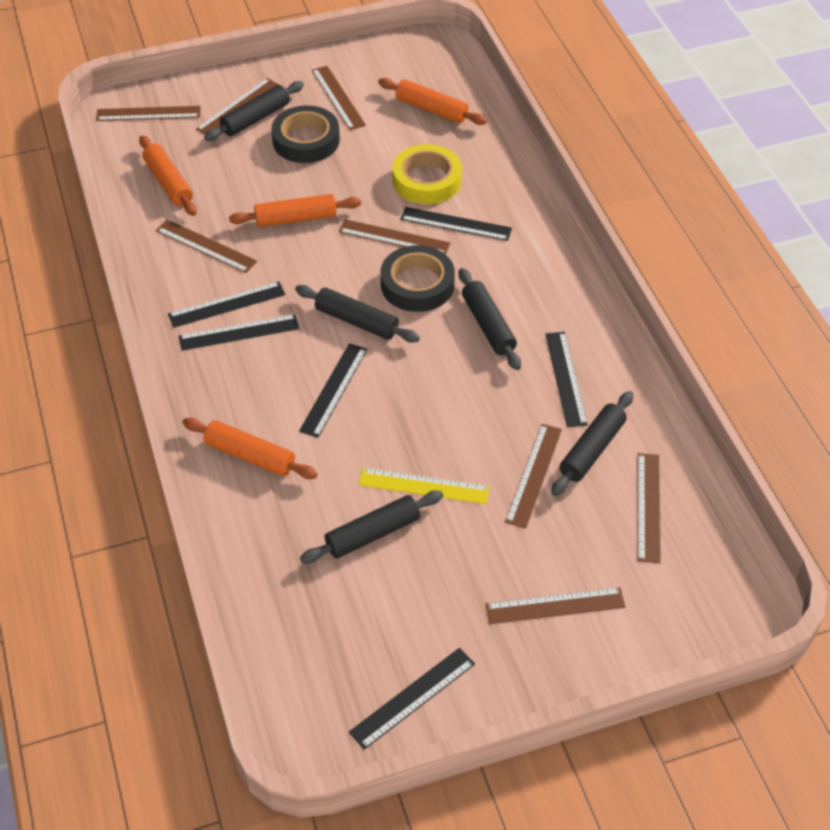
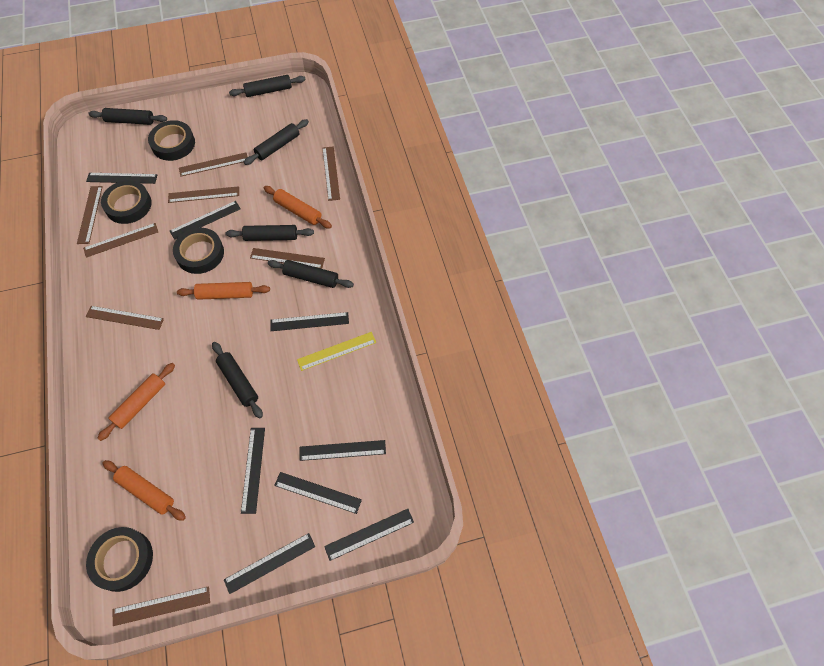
black rolling pin: [204,81,304,141] [295,285,420,343] [300,490,443,564] [458,268,521,370] [551,391,633,496] = 5 -> [88,108,167,125] [212,342,263,418] [225,225,314,241] [229,75,306,97] [244,119,309,165] [268,260,354,288] = 6
black ruler: [168,281,285,328] [179,314,299,351] [299,343,367,438] [349,648,475,750] [400,207,512,241] [545,332,588,427] = 6 -> [86,173,157,184] [170,201,241,240] [224,533,315,594] [241,428,265,514] [270,312,349,331] [274,472,362,514] [300,440,386,461] [324,509,414,561] = 8
black tape: [271,105,340,163] [380,245,455,312] = 2 -> [86,527,153,592] [101,180,152,224] [148,120,195,161] [173,228,224,274] = 4
yellow tape: [393,144,462,204] = 1 -> none = 0

